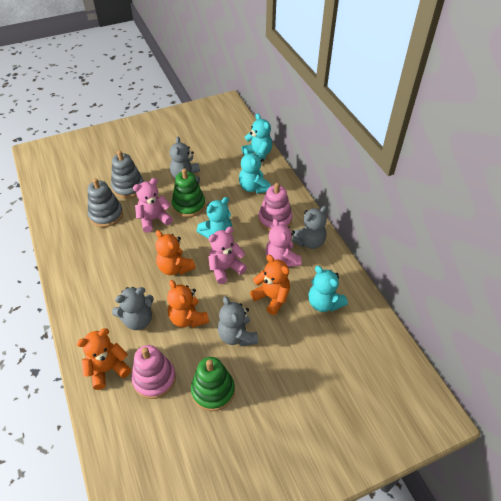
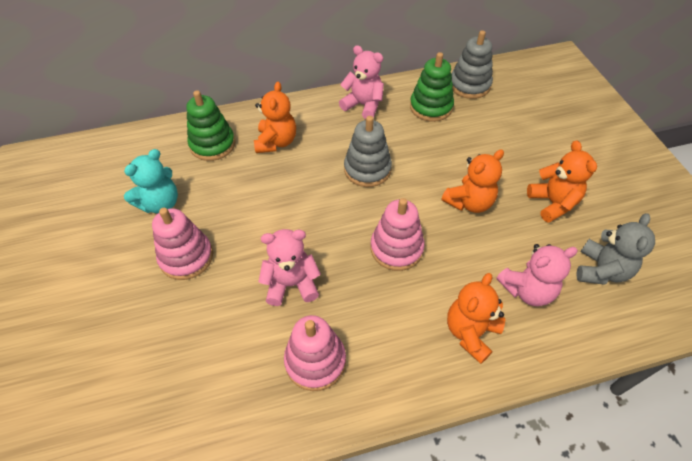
grey teddy bear: [112,287,154,330] [170,136,200,184] [218,296,258,346] [291,206,328,249] = 4 -> [576,213,655,285] = 1
pink stacking toy: [132,345,176,399] [258,183,292,231] = 2 -> [152,208,213,280] [284,315,346,391] [371,198,425,271] = 3
turquoise teddy bear: [197,197,232,238] [239,148,271,194] [242,113,273,159] [309,266,348,312] = 4 -> [124,149,178,213] = 1

